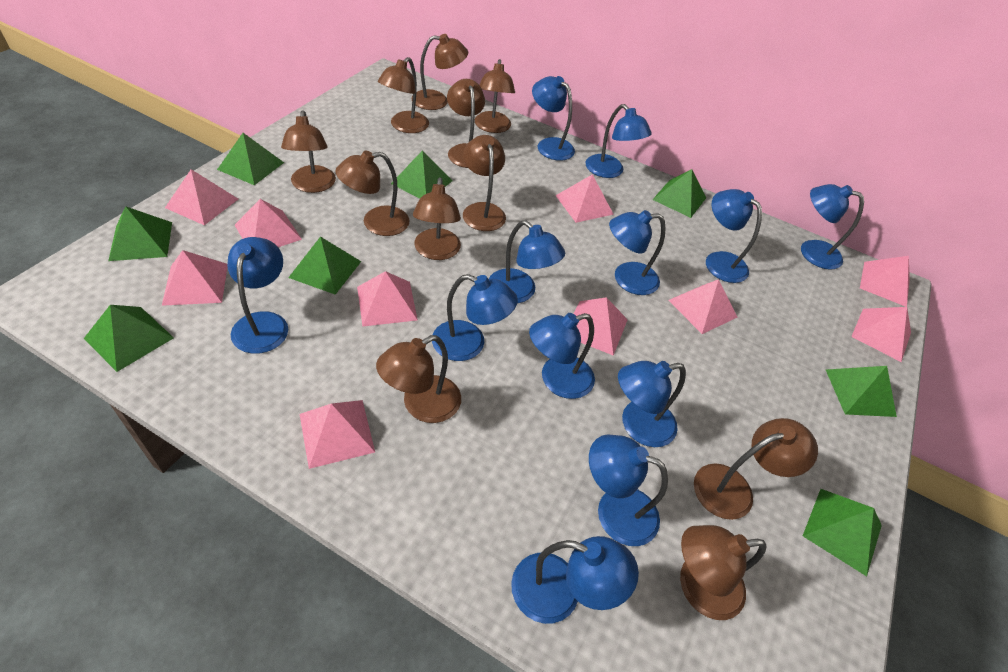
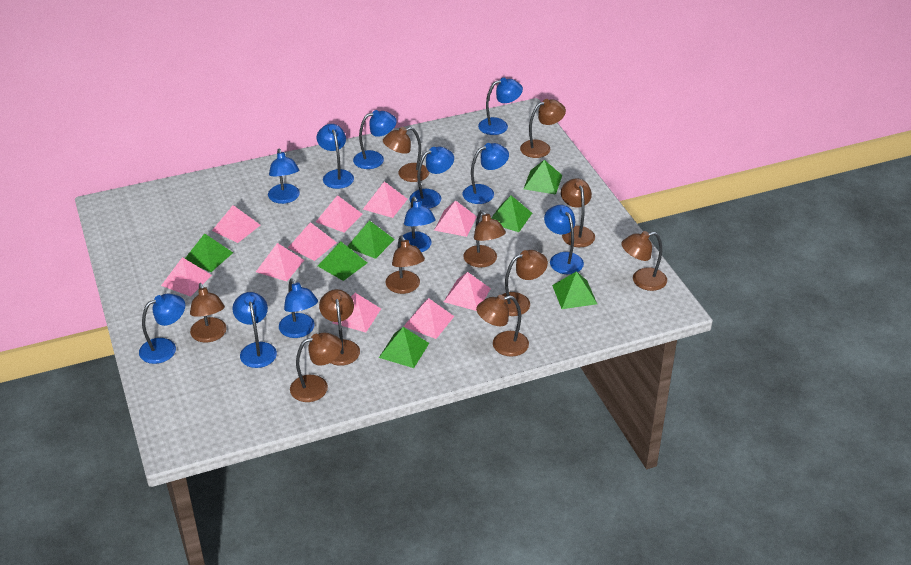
blue lamp: [227,237,288,354] [432,274,518,361] [489,220,565,303] [511,536,639,624] [529,313,595,399] [532,76,575,161] [586,104,652,178] [589,434,668,546] [609,210,666,295] [618,361,686,447] [706,189,762,283] [801,184,864,270] = 12 -> [139,294,185,364] [232,292,277,368] [268,149,300,204] [279,279,318,338] [317,124,354,189] [353,110,397,169] [403,196,436,252] [410,146,454,209] [462,143,509,204] [478,78,523,135] [544,205,584,274] = 11
green pyramid: [84,305,174,372] [108,206,172,261] [217,133,284,185] [288,237,361,295] [391,150,452,198] [653,169,706,218] [803,489,882,576] [826,366,897,417] = 8 -> [185,233,233,272] [318,242,367,281] [347,220,395,259] [379,327,429,368] [491,196,532,232] [524,160,563,195] [552,271,597,309] = 7

